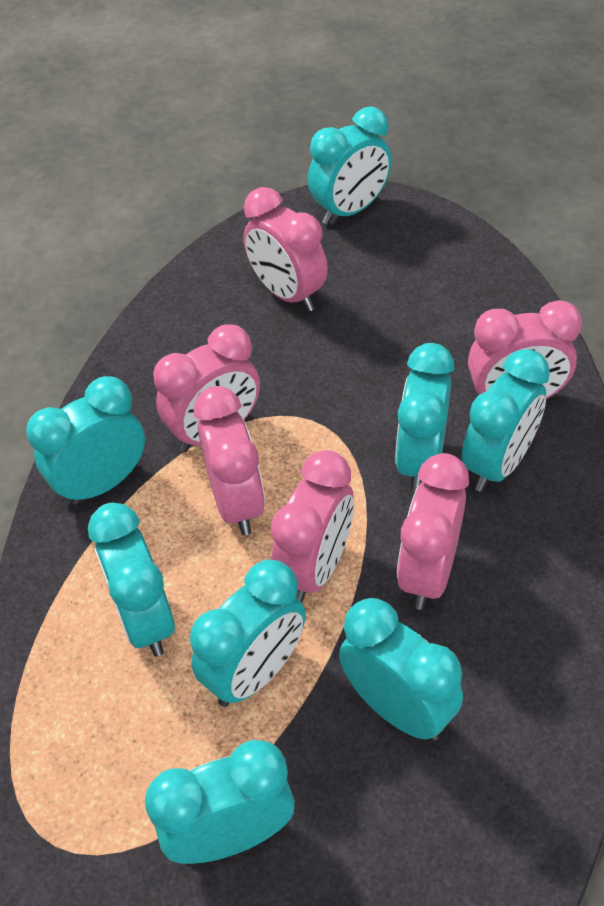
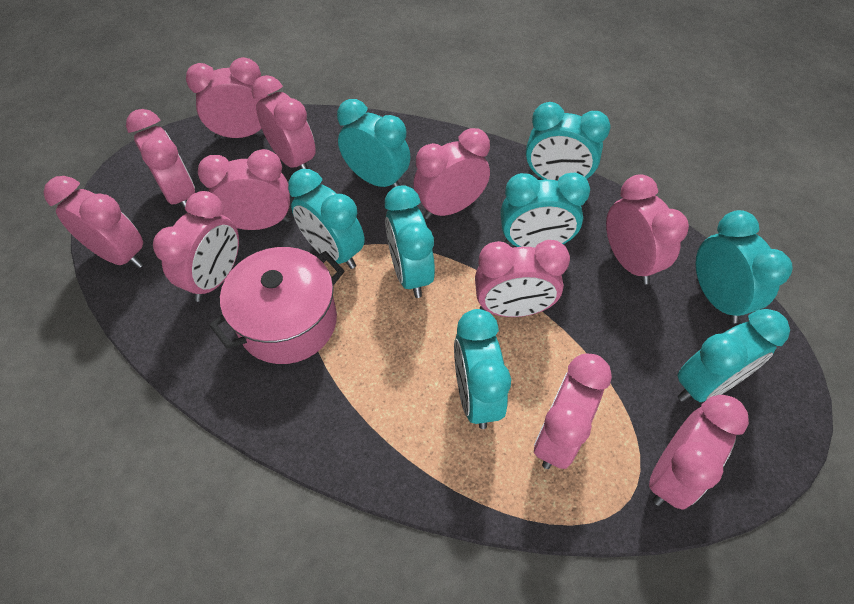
pink clock: [153,324,260,452] [194,386,265,535] [244,187,328,312] [271,450,354,602] [397,453,469,610] [468,300,582,399] = 6 -> [43,176,144,268] [126,109,195,213] [153,191,239,302] [186,57,268,139] [198,149,290,230] [252,75,316,169] [413,128,490,219] [475,240,570,317] [534,353,612,469] [606,174,689,284] [649,395,749,509] = 11
pink pot: none = 0 -> [209,247,344,364] = 1

